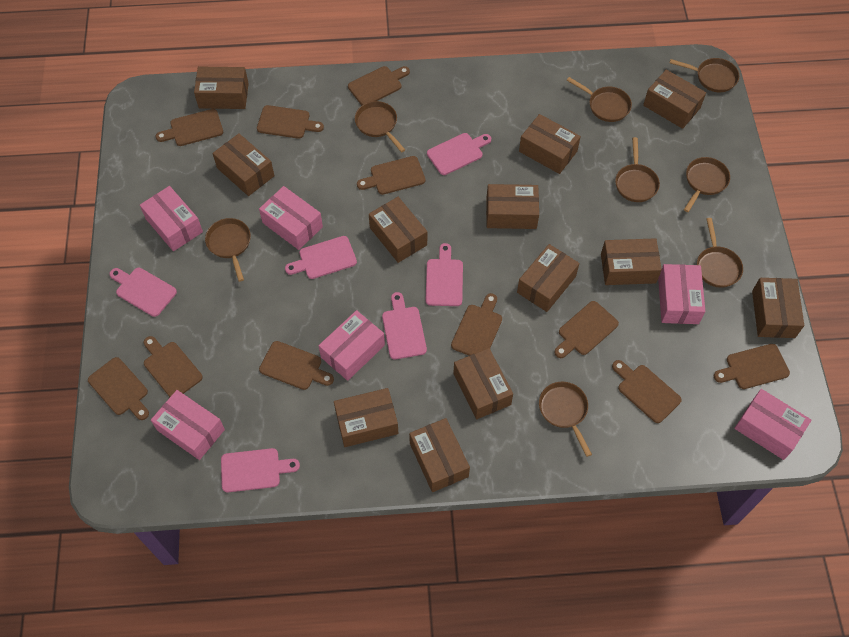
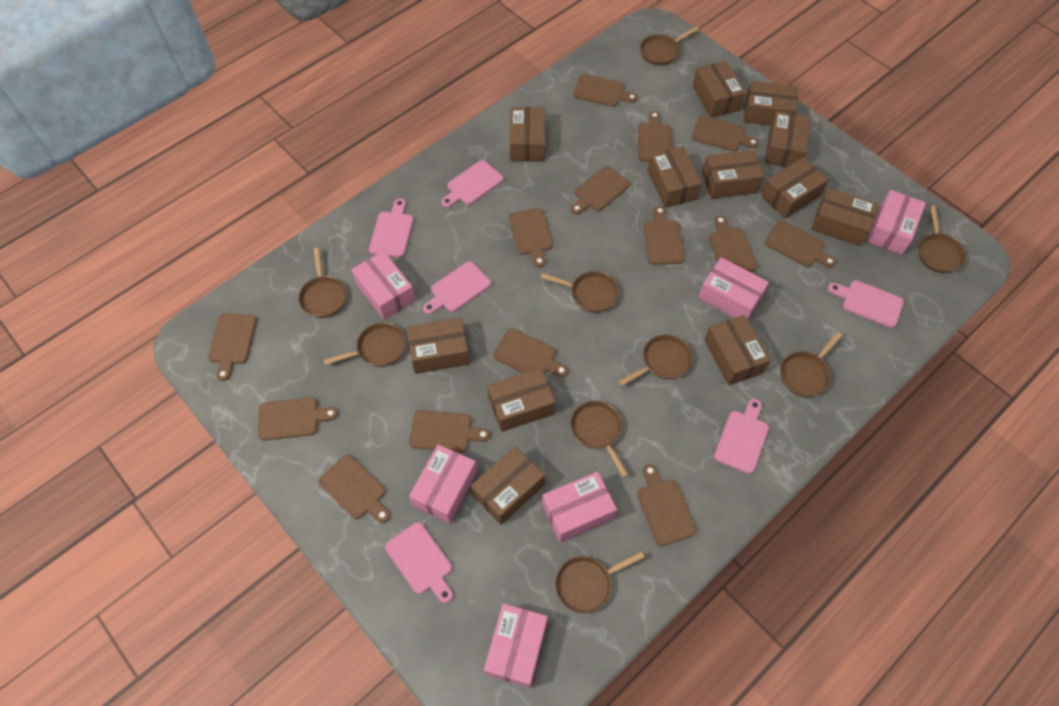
brown cutting board: [88,357,149,420] [144,336,203,397] [156,109,223,146] [257,105,324,139] [259,341,334,390] [348,66,410,105] [357,156,425,195] [451,293,502,356] [554,301,619,358] [612,360,682,423] [714,344,790,389] = 11 -> [208,313,257,381] [258,397,338,441] [318,454,390,523] [409,410,490,453] [493,328,568,378] [509,208,553,268] [571,166,630,215] [573,74,638,107] [637,464,697,546] [638,111,672,162] [644,206,685,265] [692,115,759,151] [709,215,758,272] [765,220,836,268] = 14
brown pan: [205,218,251,282] [355,101,405,153] [539,382,592,457] [567,77,632,122] [615,137,660,202] [670,58,739,92] [684,157,730,212] [697,218,743,288] = 8 -> [298,248,346,318] [323,322,406,367] [540,271,619,313] [555,552,645,614] [570,401,629,478] [618,334,692,386] [640,26,699,65] [780,332,842,397] [918,205,966,273] = 9

